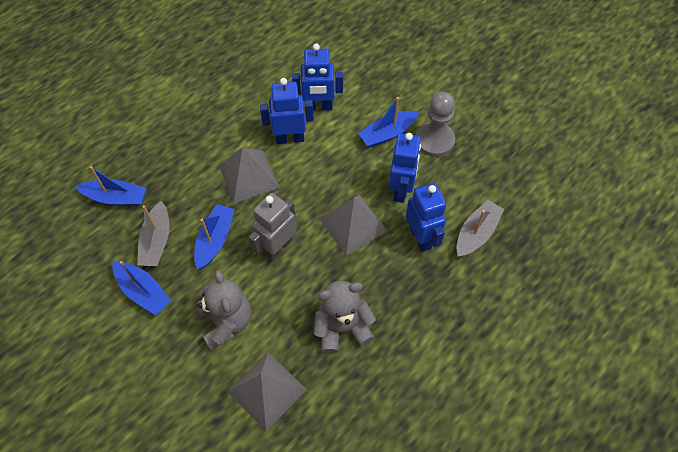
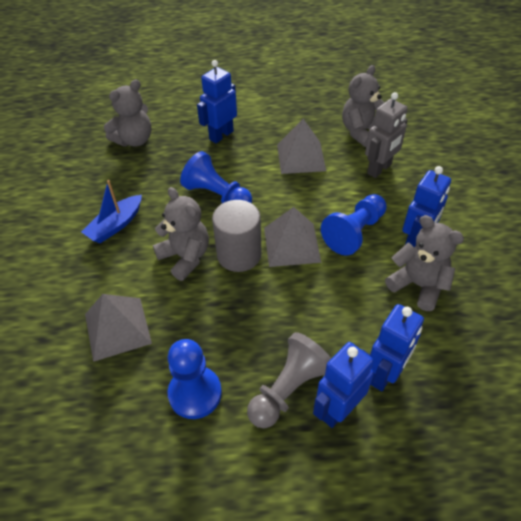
blue boat: [75,166,146,206] [112,261,171,315] [194,204,234,270] [358,97,419,148] = 4 -> [81,180,142,243] = 1
blue pawn: none = 0 -> [167,339,222,419] [180,151,252,203] [321,194,387,256] = 3
grey boat: [137,201,170,266] [456,200,504,257] = 2 -> none = 0
grey cylinder: none = 0 -> [212,200,261,272] = 1
grey teddy bear: [197,270,251,350] [314,280,376,354] = 2 -> [104,79,152,146] [153,187,209,281] [342,65,384,147] [385,215,464,311] = 4

